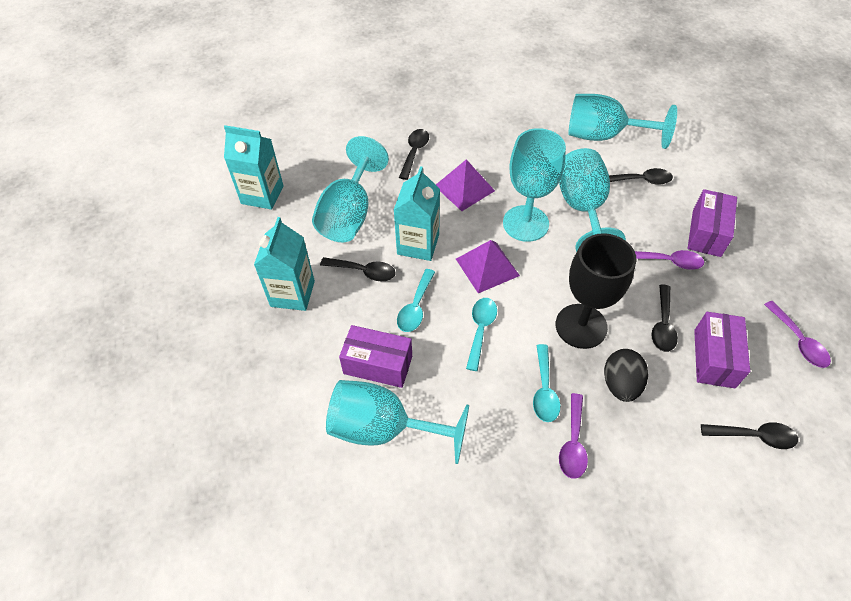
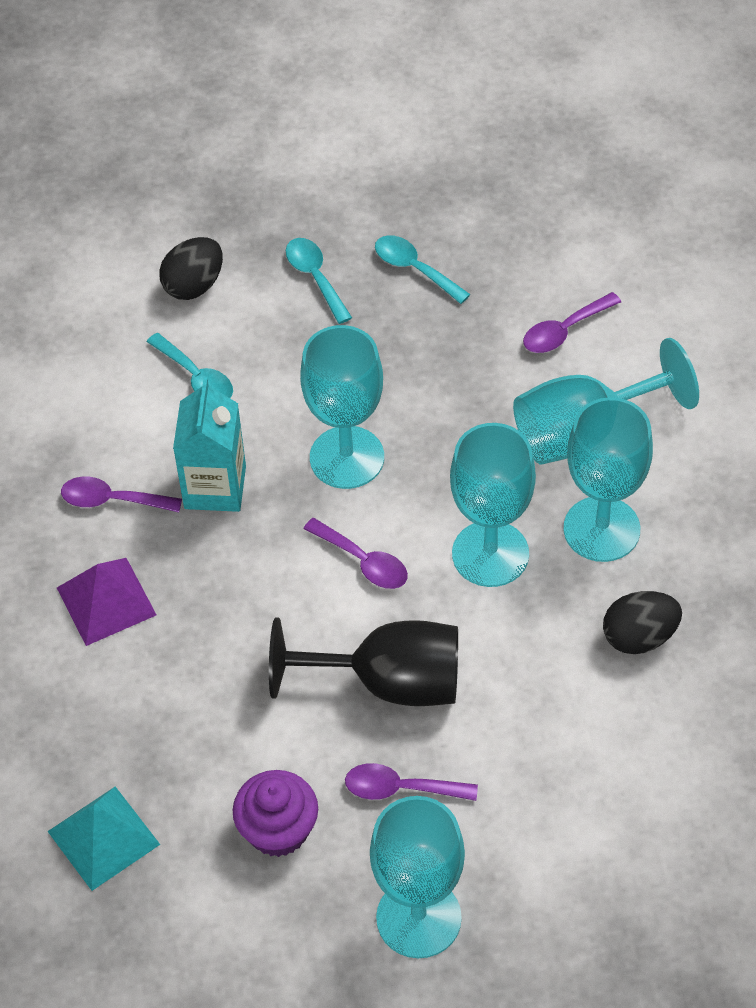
black egg: [604,349,648,402] = 1 -> [159,237,223,300] [603,591,682,654] = 2
black spoon: [320,257,396,281] [399,129,429,180] [609,168,673,185] [651,284,678,352] [701,423,798,449] = 5 -> none = 0
purple box: [339,325,412,388] [687,189,737,257] [694,312,750,388] = 3 -> none = 0
purple cupcake: none = 0 -> [233,770,318,857] = 1
purple pyramid: [436,159,495,211] [456,240,520,293] = 2 -> [57,558,156,646] = 1
purple spoon: [559,393,588,479] [635,250,704,270] [764,301,831,368] = 3 -> [61,477,182,512] [303,518,408,589] [345,763,478,801] [523,292,621,353] = 4
turquoise carton: [224,125,284,209] [254,217,315,311] [394,166,440,261] = 3 -> [173,378,246,512] = 1
turquoise pyramid: none = 0 -> [47,786,160,891] = 1

